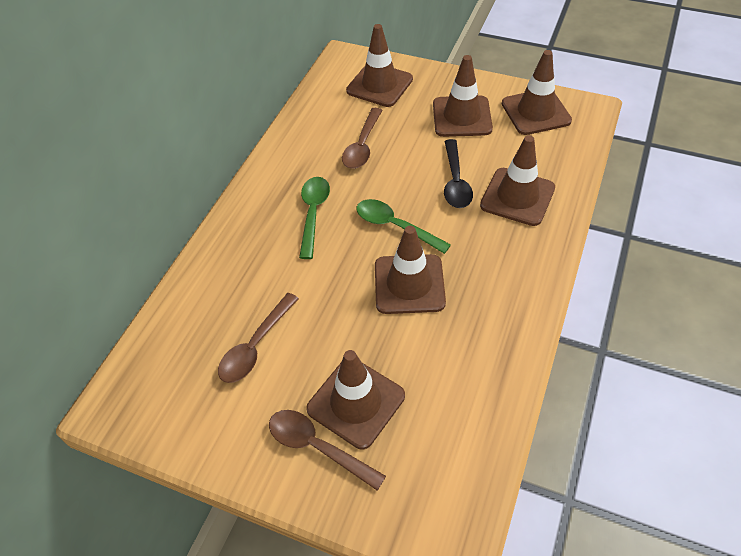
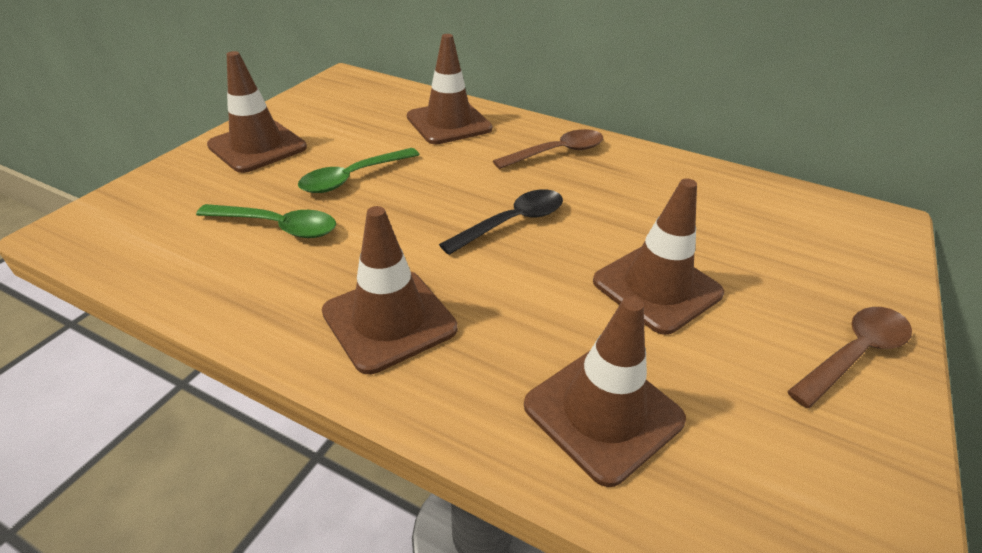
brown spoon: [218,293,299,383] [269,410,386,491] [342,108,383,169] = 3 -> [493,129,603,169] [787,307,912,408] = 2
brown traffic cone: [306,350,405,449] [346,24,413,107] [375,226,446,314] [433,55,493,137] [480,135,555,226] [502,50,572,135] = 6 -> [207,51,307,173] [322,206,458,374] [407,34,492,144] [524,296,686,487] [593,179,724,335] = 5

